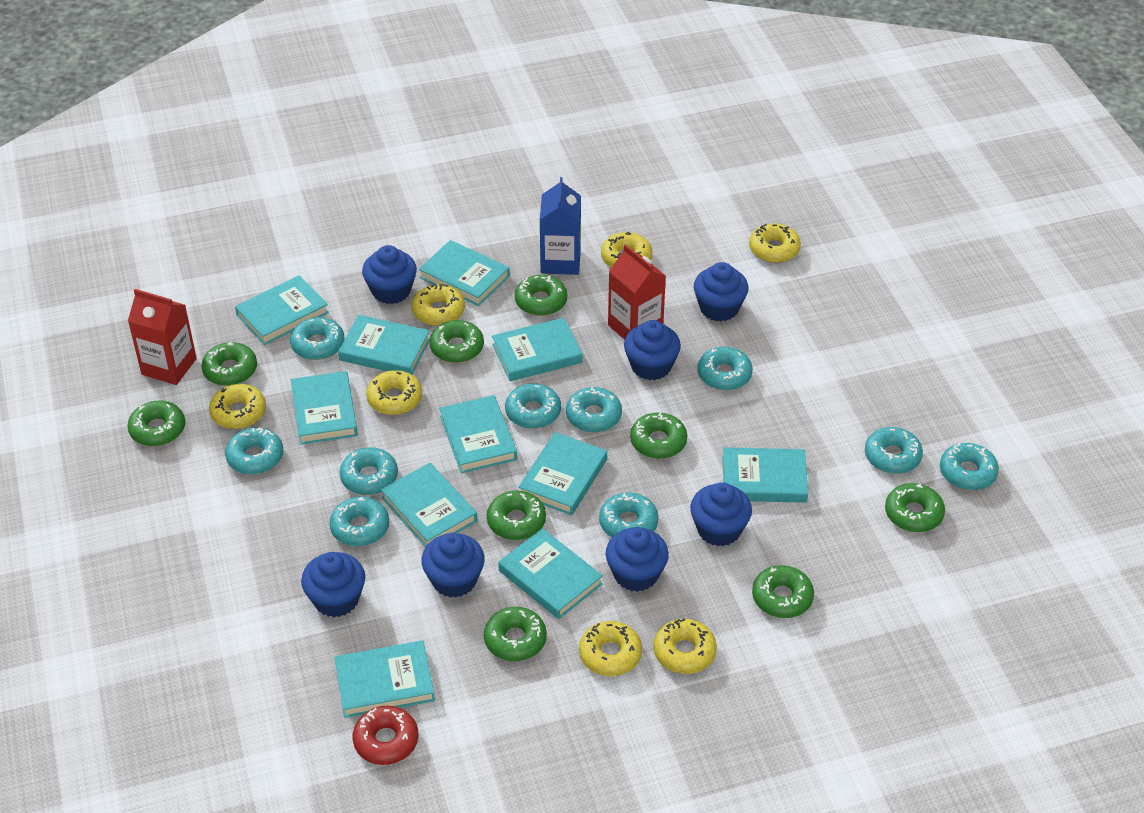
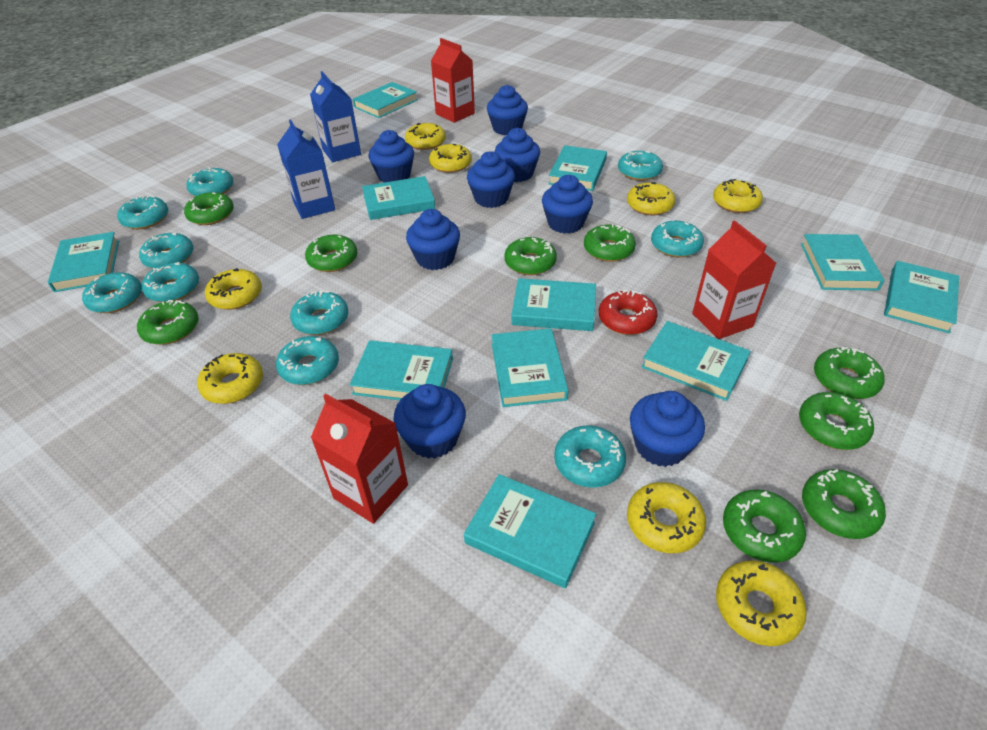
blue carton: [540,177,581,275] = 1 -> [277,119,335,219] [310,71,361,162] = 2
blue cupcake: [301,552,365,617] [362,245,417,304] [421,533,485,598] [606,527,669,592] [624,320,681,380] [690,482,752,546] [694,262,749,321] = 7 -> [368,130,414,183] [393,384,466,459] [406,209,460,270] [467,151,515,208] [487,85,528,135] [495,128,540,182] [542,175,593,234] [630,391,705,467] = 8
red carton: [128,289,197,385] [608,244,666,340] = 2 -> [311,394,408,524] [431,38,475,123] [692,220,776,339] = 3
yellow donut: [209,384,266,429] [366,370,422,415] [412,284,465,326] [579,621,642,676] [601,232,652,267] [653,619,717,674] [749,223,801,263] = 7 -> [197,353,263,404] [205,268,262,310] [405,123,446,150] [429,144,472,173] [627,182,675,215] [627,482,706,553] [713,179,763,213] [716,560,807,646] = 8

